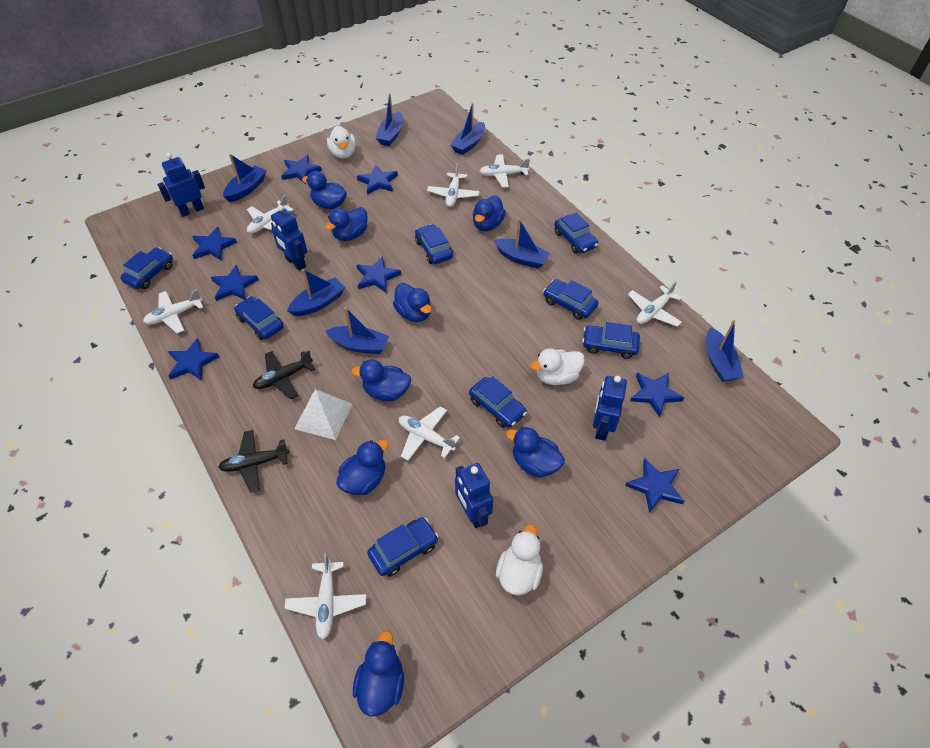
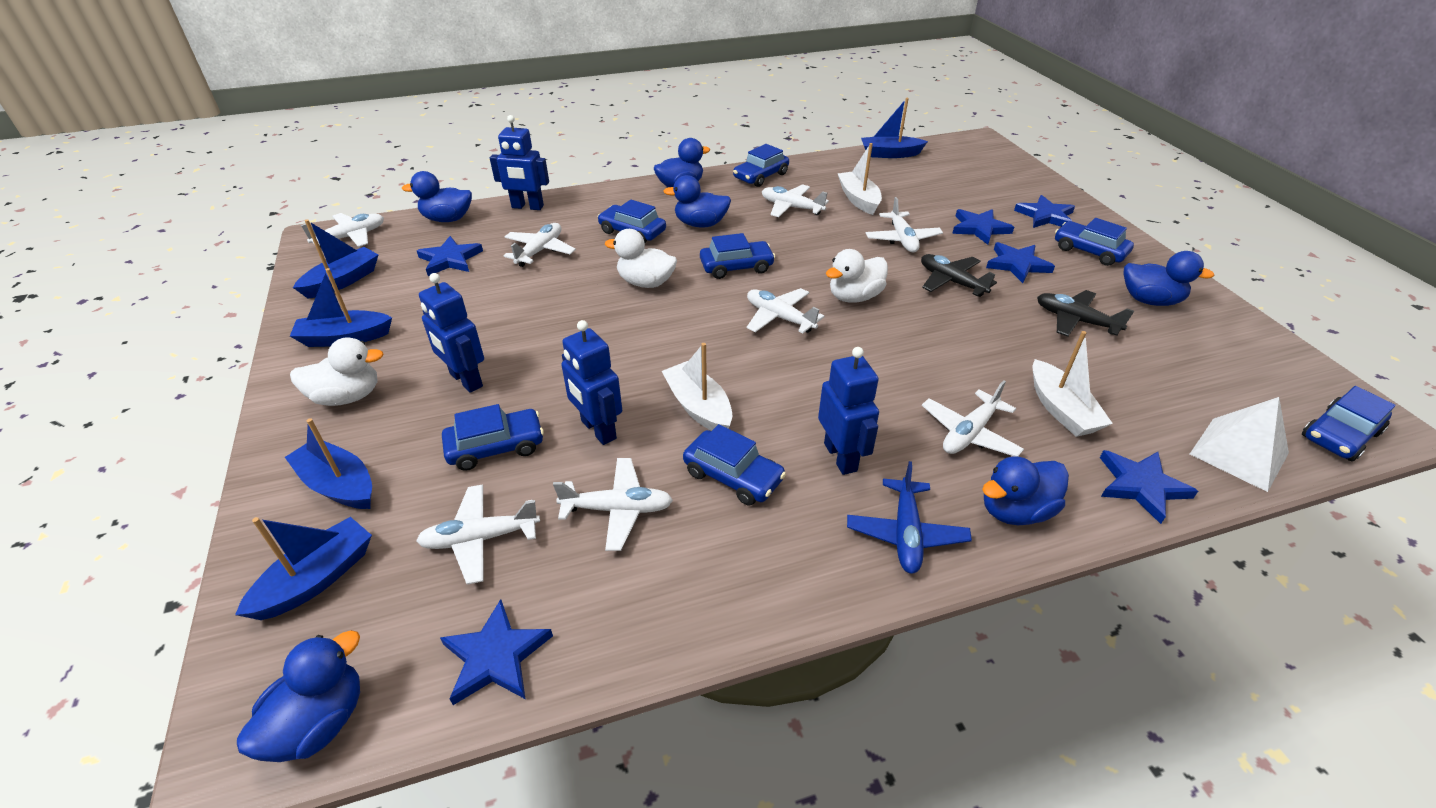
blue boat: [223,154,267,202] [287,269,345,316] [326,307,389,354] [376,93,403,146] [450,103,485,155] [494,218,550,269] [706,320,744,382] = 7 -> [235,517,372,620] [285,418,372,509] [290,268,392,347] [293,219,378,298] [861,98,928,158] = 5
blue car: [120,247,173,289] [234,296,283,340] [367,517,438,577] [415,224,453,264] [469,376,527,428] [543,279,598,320] [554,212,598,254] [582,322,640,359] = 8 -> [442,404,544,471] [597,199,666,243] [683,424,786,505] [700,233,775,279] [733,144,789,187] [1055,218,1134,266] [1302,386,1396,462] = 7
blue duck: [302,171,347,209] [325,207,368,241] [336,440,388,495] [351,359,411,402] [353,631,404,717] [393,283,432,322] [473,195,506,231] [506,427,565,478] = 8 -> [237,630,360,762] [402,171,472,222] [654,138,710,187] [664,175,731,227] [982,457,1069,525] [1123,251,1214,306] = 6
blue plane: none = 0 -> [847,461,972,574] = 1
blue star: [168,338,219,381] [192,227,237,260] [211,265,259,301] [281,155,322,184] [356,256,401,293] [357,165,398,195] [625,458,684,513] [630,373,684,417] = 8 -> [417,236,483,276] [440,599,553,705] [952,209,1014,245] [986,242,1055,283] [1014,195,1075,228] [1100,450,1198,524] = 6
white boat: none = 0 -> [662,343,732,431] [838,143,882,215] [1032,331,1113,437] = 3
white plane: [143,289,203,333] [247,195,294,233] [284,553,366,639] [399,407,460,461] [427,163,480,207] [480,154,530,188] [628,281,682,327] = 7 -> [301,213,384,248] [416,485,540,584] [503,223,576,267] [553,458,673,551] [747,288,824,333] [762,184,829,217] [866,197,943,252] [922,380,1024,457] = 8

